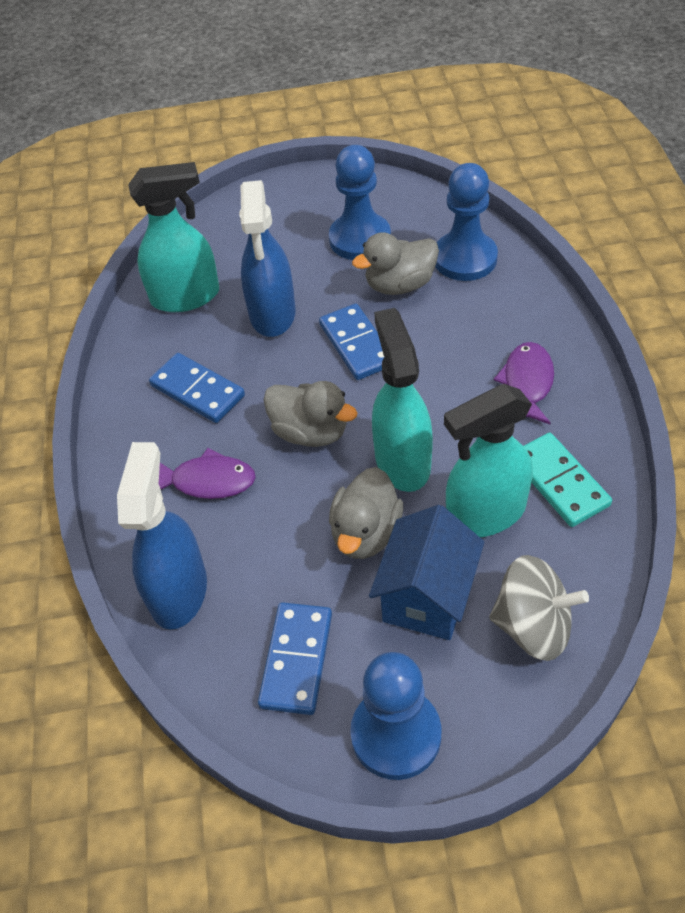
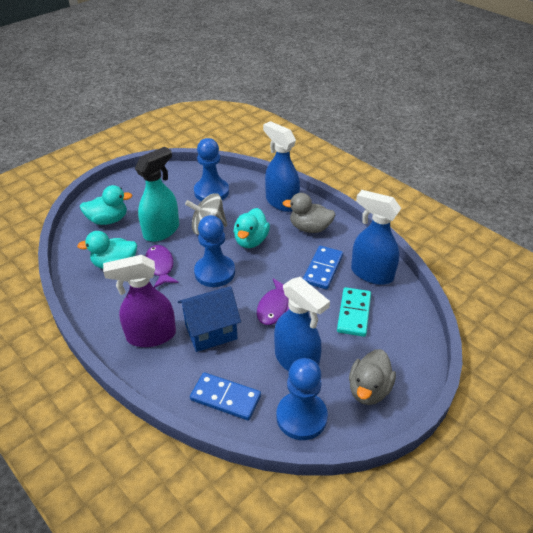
blue domino: [149,353,245,423] [258,602,332,715] [319,304,384,380] = 3 -> [190,372,261,421] [303,246,343,290] = 2
blue spray bottle: [117,442,207,630] [239,180,296,337] = 2 -> [263,121,300,212] [274,277,330,371] [351,190,401,285] = 3
grey duck: [264,381,358,447] [329,467,403,559] [352,232,439,295] = 3 -> [283,193,335,233] [349,349,396,405] = 2
purple spray bottle: none = 0 -> [103,255,176,347] = 1
turquoise duck: none = 0 -> [77,231,137,269] [80,185,133,225] [234,208,270,248] = 3
turquoise spray bottle: [128,162,219,312] [372,308,433,492] [444,384,533,537] = 3 -> [135,147,179,242] = 1

